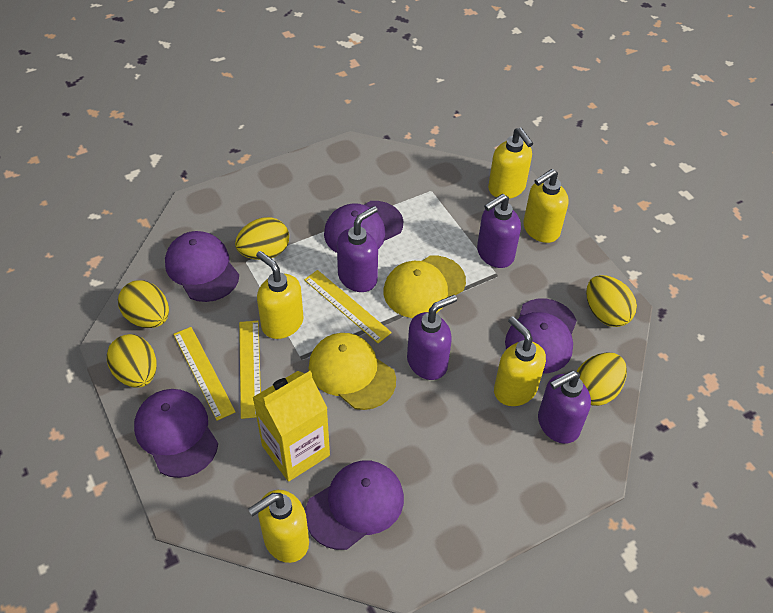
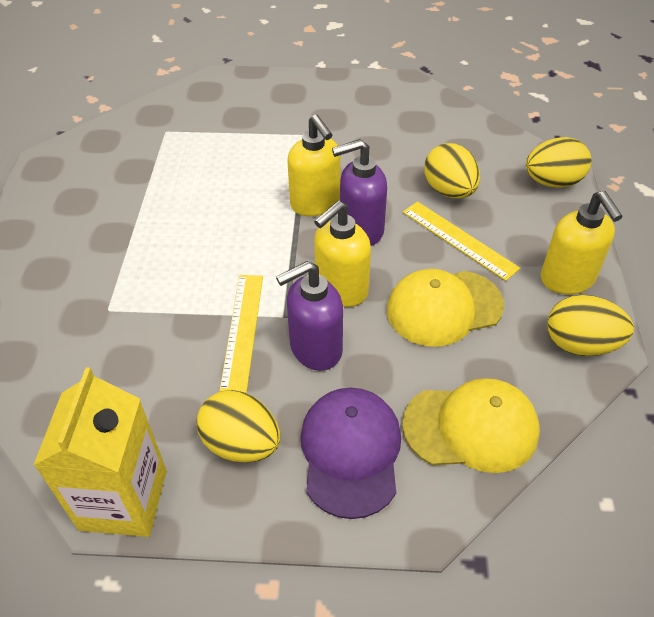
purple cap: [134,389,218,478] [165,231,239,302] [305,460,404,550] [324,201,403,253] [505,298,577,373] = 5 -> [300,388,401,519] = 1
purple soap dispenser: [337,206,378,292] [407,295,457,380] [477,194,521,268] [538,370,591,444] = 4 -> [276,261,343,371] [332,139,387,246] = 2
yellow egg: [107,334,157,388] [118,280,169,328] [235,217,289,260] [576,352,627,406] [586,275,637,327] = 5 -> [197,390,280,462] [424,143,480,198] [526,137,591,188] [547,295,634,356] = 4
yellow ruler: [173,327,236,421] [239,321,261,419] [304,270,392,343] = 3 -> [220,275,263,393] [403,201,520,281] = 2
yellow soap dispenser: [248,490,309,563] [256,251,303,339] [488,127,533,199] [494,316,546,406] [523,169,568,243] = 5 -> [287,115,340,216] [314,201,371,307] [541,191,623,294] = 3

